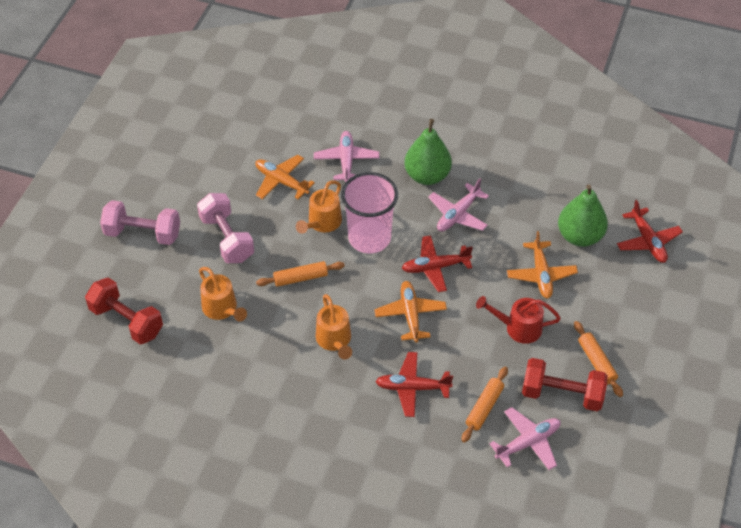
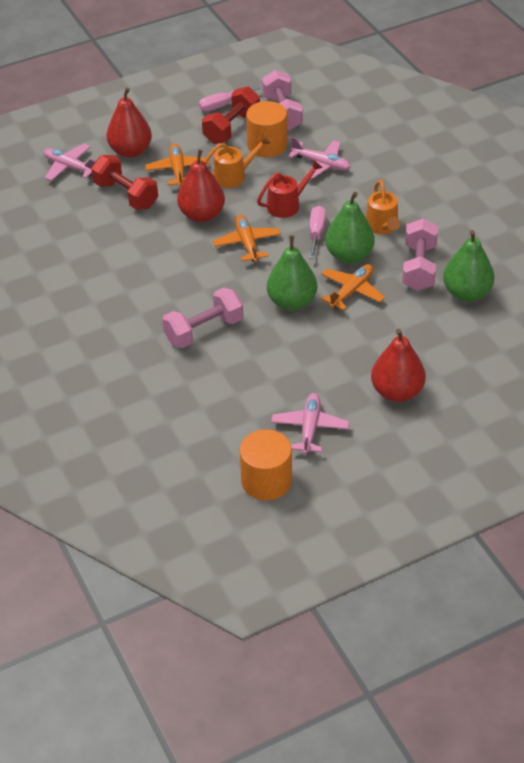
green pear: [405,119,452,185] [558,184,608,247] = 2 -> [267,235,317,311] [325,192,375,264] [443,230,495,302] = 3
orange cylinder: none = 0 -> [239,429,292,501] [246,101,287,157] = 2
orange rolling pin: [256,261,345,287] [462,367,508,443] [574,321,623,397] = 3 -> none = 0
orange watering can: [199,267,247,321] [296,180,342,234] [316,294,352,360] = 3 -> [204,135,271,188] [366,180,400,234] = 2
pink cup: [341,172,398,253] = 1 -> none = 0
pink dumbbell: [100,200,180,245] [197,193,254,263] = 2 -> [162,288,243,348] [262,70,303,131] [402,219,438,291] = 3
pink screwdriver: none = 0 -> [198,86,261,112] [309,206,326,259] = 2
red pear: none = 0 -> [106,88,152,158] [177,149,225,222] [371,329,426,402] = 3
red plane: [375,352,453,417] [402,235,473,292] [617,200,683,263] = 3 -> none = 0

